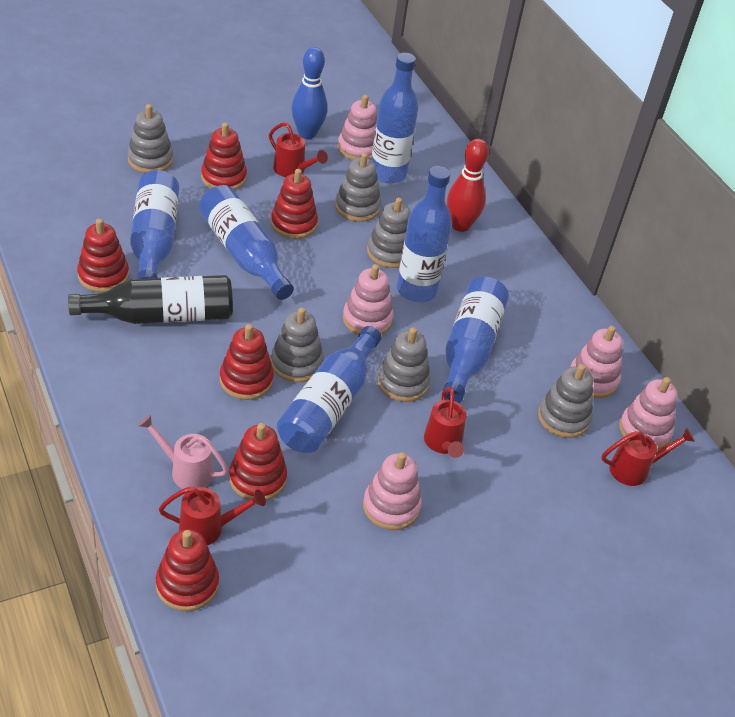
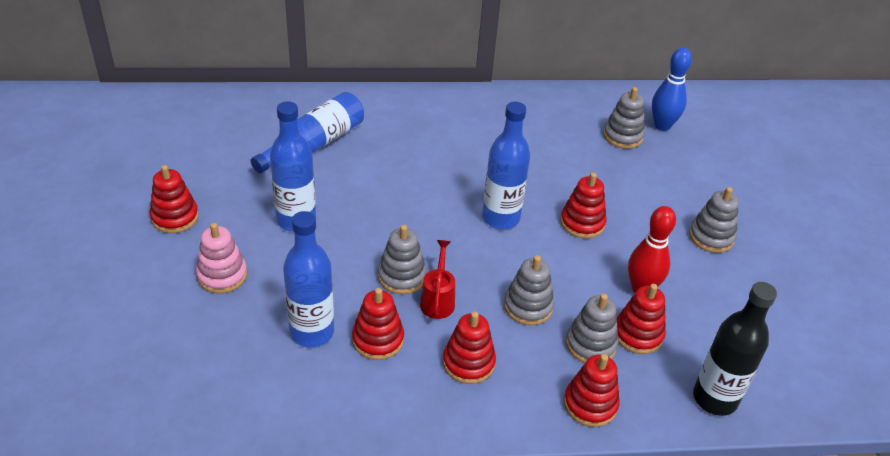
blue bottle: [130,170,179,279] [199,185,294,300] [277,326,382,453] [371,53,418,184] [397,166,452,302] [442,277,509,403] = 6 -> [251,92,364,173] [270,101,316,232] [283,211,334,347] [482,102,530,229] = 4
grey stacking toy: [127,104,173,173] [271,307,324,383] [335,153,381,222] [367,198,411,268] [377,327,430,402] [538,364,593,438] = 6 -> [378,225,427,294] [504,255,554,325] [566,294,618,363] [603,87,645,149] [689,187,739,253] = 5
pink stacking toy: [337,95,377,160] [343,264,393,335] [363,452,422,530] [571,326,623,398] [619,377,677,450] = 5 -> [196,223,247,293] = 1
pink watering can: [138,414,228,489] = 1 -> none = 0
red watering can: [159,487,266,545] [269,122,328,177] [424,387,467,458] [602,428,695,486] = 4 -> [420,240,455,319] = 1

